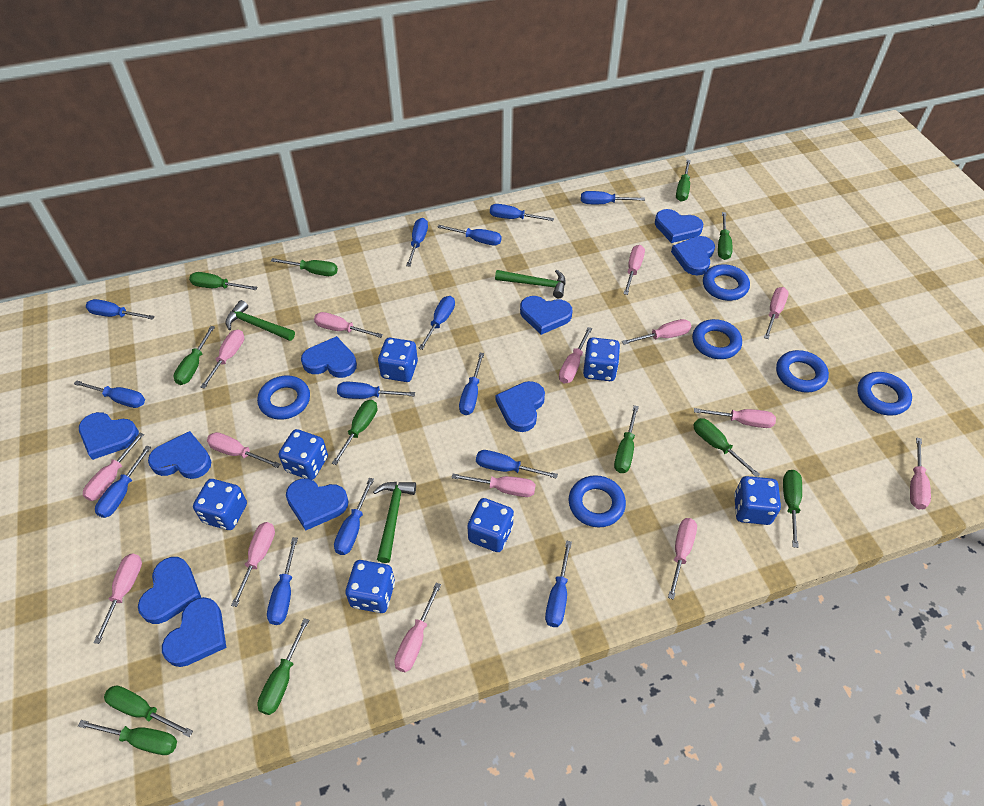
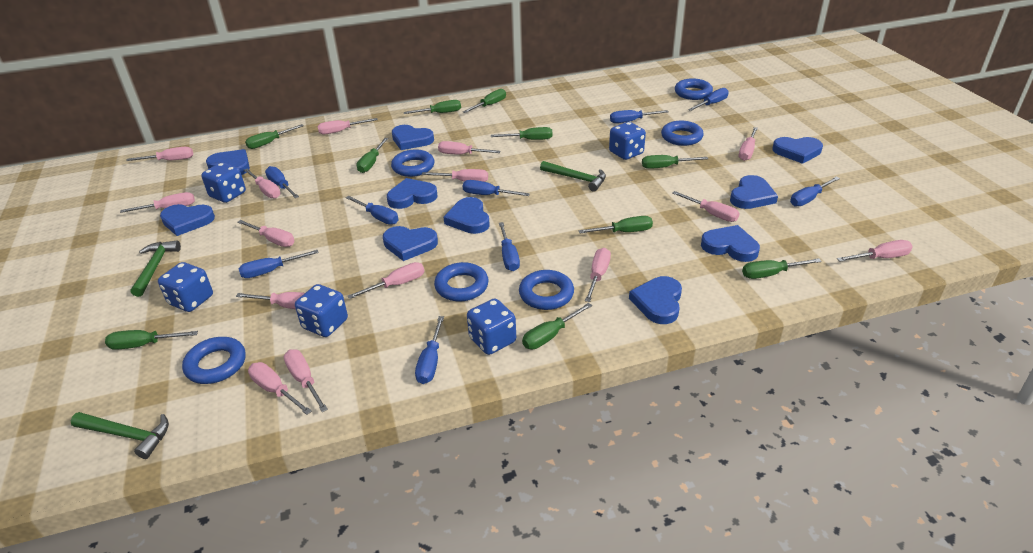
blue dice: [193,479,247,530] [279,429,328,480] [346,560,395,613] [378,338,418,382] [467,498,514,552] [583,337,620,381] [734,476,781,525] = 7 -> [158,262,213,312] [201,162,246,203] [295,284,348,337] [467,298,516,355] [609,122,646,160] = 5
blue screwdriver: [74,380,145,408] [86,299,155,320] [95,446,151,518] [267,537,298,625] [334,478,374,555] [337,382,415,399] [406,218,428,267] [418,296,455,350] [437,225,502,246] [459,353,484,415] [476,450,558,479] [490,204,554,221] [545,541,572,627] [581,191,645,204] = 14 -> [238,250,319,278] [265,166,299,198] [345,196,399,225] [415,316,444,384] [463,180,530,196] [499,222,520,271] [610,110,668,123] [688,88,729,111] [790,177,840,207] = 9
green screwdriver: [78,720,177,755] [104,685,193,737] [173,326,215,385] [189,272,257,290] [257,618,309,715] [271,258,338,276] [332,400,377,465] [614,405,639,473] [676,160,691,201] [693,418,760,477] [718,212,733,260] [783,470,802,548] = 12 -> [105,330,198,350] [245,124,304,149] [357,138,388,173] [404,100,461,114] [463,89,506,113] [491,127,552,140] [522,303,592,349] [579,216,653,233] [642,155,708,169] [742,258,822,279] = 10

